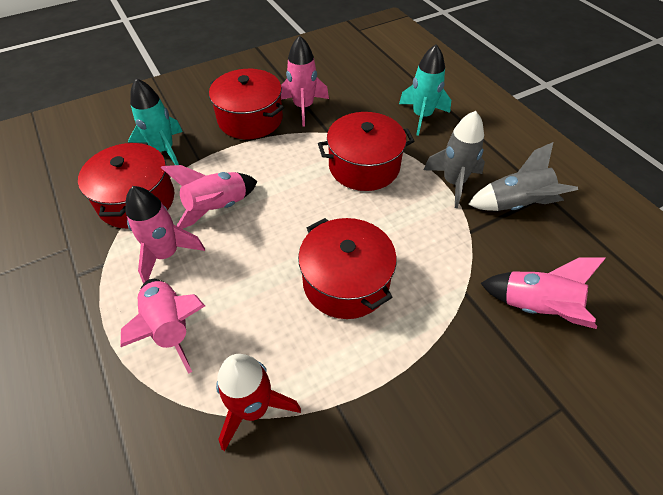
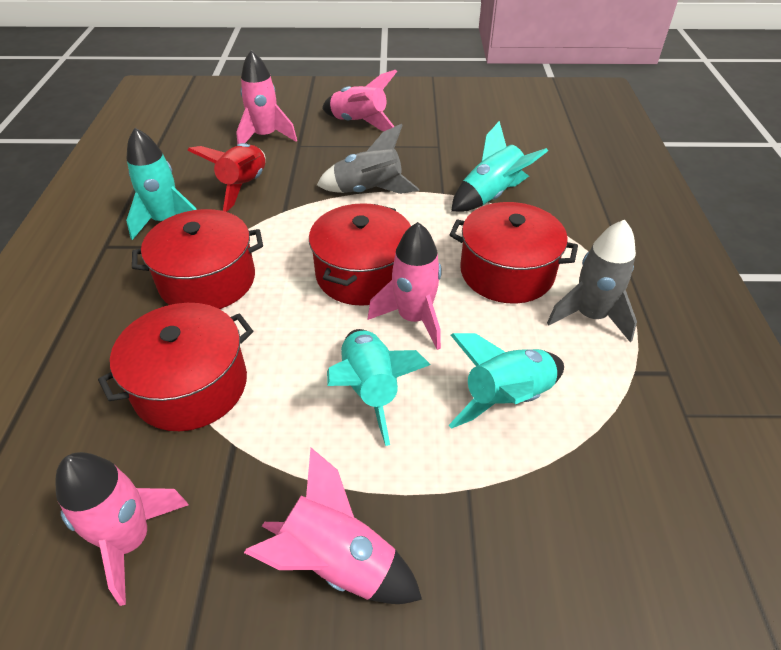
turquoise rocket: [128,78,182,165] [399,44,451,136] = 2 -> [126,128,197,240] [327,329,430,446] [449,333,564,429] [451,121,548,212] = 4

